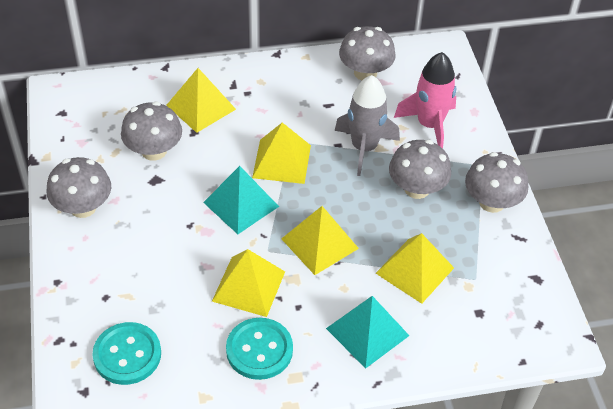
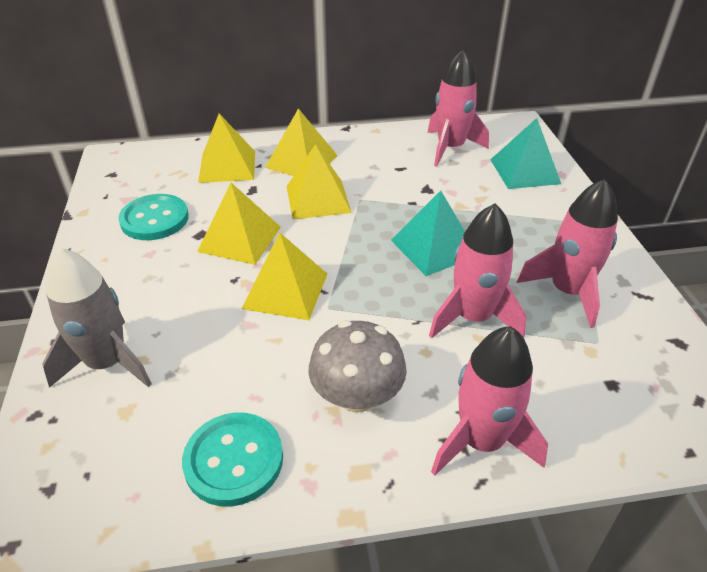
grey mushroom: [47,157,111,218] [121,102,182,161] [339,26,396,80] [389,140,451,199] [465,152,528,213] = 5 -> [309,320,407,413] = 1
pink rocket: [394,52,456,149] = 1 -> [427,50,489,167] [429,203,526,339] [431,326,548,476] [517,179,618,328] = 4

